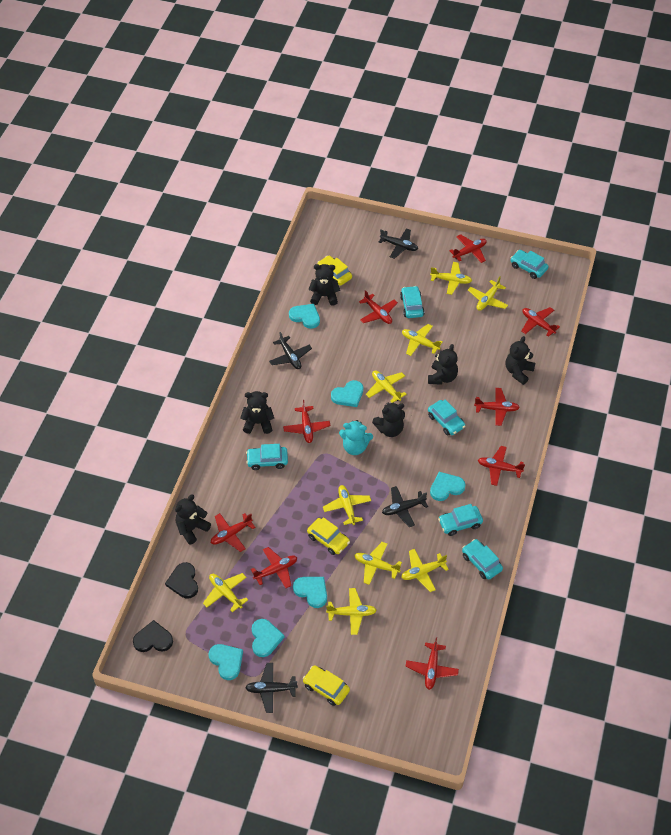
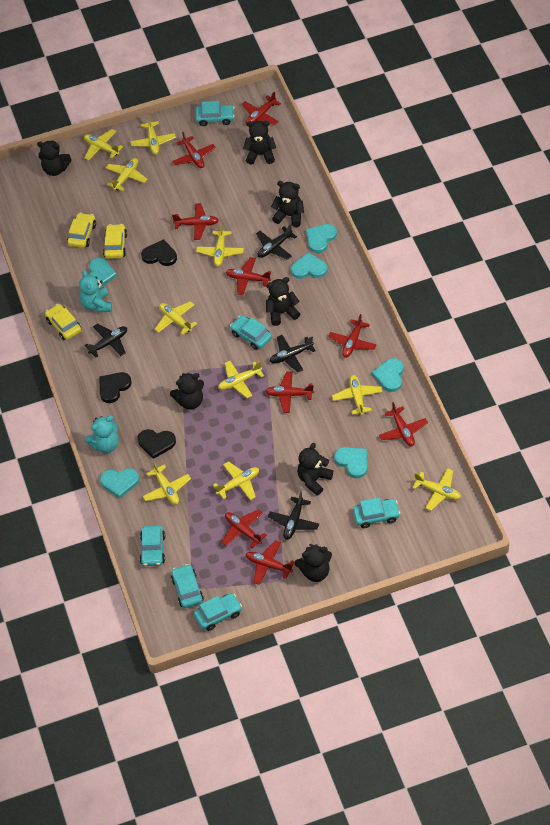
black heart: [133,620,173,652] [165,562,198,598] = 2 -> [100,372,132,403] [138,429,176,459] [141,239,177,266] = 3
black teddy bear: [175,495,211,545] [240,391,274,434] [308,264,340,306] [372,402,405,437] [428,344,458,385] [506,336,535,385] = 6 -> [37,140,72,176] [170,373,204,410] [243,121,276,165] [266,277,300,326] [271,181,304,227] [295,544,332,582] [297,443,333,496] = 7
turquoise teddy bear: [339,420,373,455] = 1 -> [79,270,112,313] [85,415,119,453] = 2
yellow plane: [203,573,248,612] [323,485,371,525] [326,588,377,635] [354,542,402,585] [366,370,407,403] [401,549,449,592] [402,324,443,356] [430,262,472,295] [468,277,508,311] = 9 -> [84,129,123,160] [106,158,147,191] [130,115,176,155] [143,461,191,505] [155,301,197,335] [196,223,244,267] [213,461,259,500] [218,361,264,398] [332,375,382,415] [412,468,461,511] = 10

